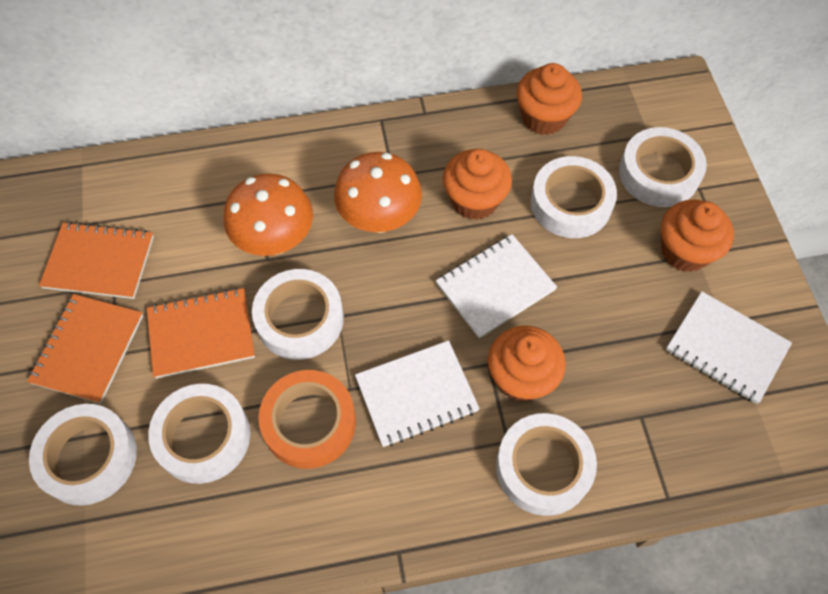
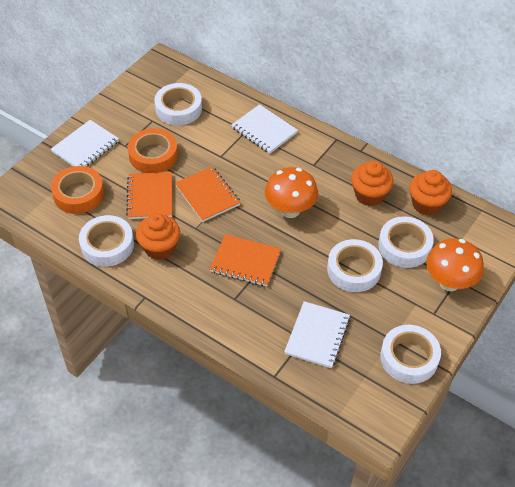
orange cupcake: [443,149,512,220] [488,326,566,402] [517,63,582,135] [661,200,734,272] = 4 -> [136,213,180,260] [351,161,393,206] [409,170,452,216] = 3
orange tape: [258,370,356,469] = 1 -> [51,166,104,214] [128,128,178,173] = 2
white tape: [29,404,137,506] [148,384,250,484] [252,269,344,360] [496,413,597,516] [530,156,617,238] [619,127,707,207] = 6 -> [79,215,134,267] [155,83,202,126] [327,239,383,292] [378,216,434,268] [380,325,441,384] = 5

